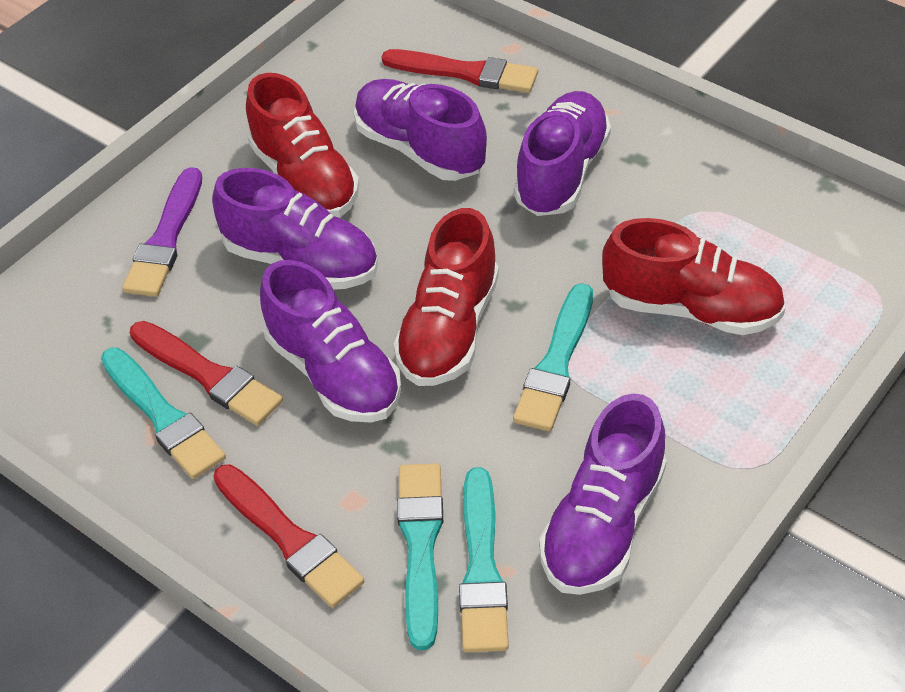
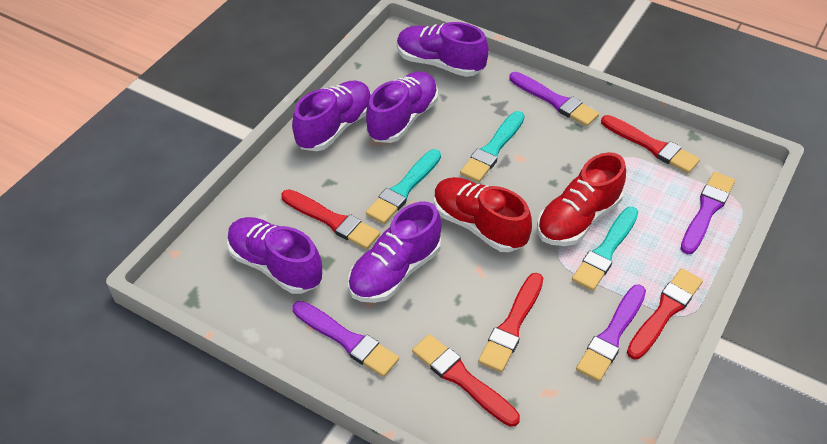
purple brush: [122,167,202,297] = 1 -> [292,301,399,377] [509,72,599,127] [576,285,646,382] [681,171,735,254] = 4
red brush: [130,321,283,426] [213,464,364,608] [382,49,538,93] = 3 -> [281,189,380,249] [412,334,520,427] [478,273,543,372] [601,115,700,174] [627,268,703,359] = 5
red shoe: [246,73,359,218] [393,208,499,386] [602,218,785,335] = 3 -> [434,177,532,252] [537,152,626,246] = 2
turquoise brush: [101,348,226,479] [397,463,443,650] [459,467,509,652] [513,283,593,431] = 4 -> [366,149,441,224] [460,111,525,182] [572,207,638,291] = 3

